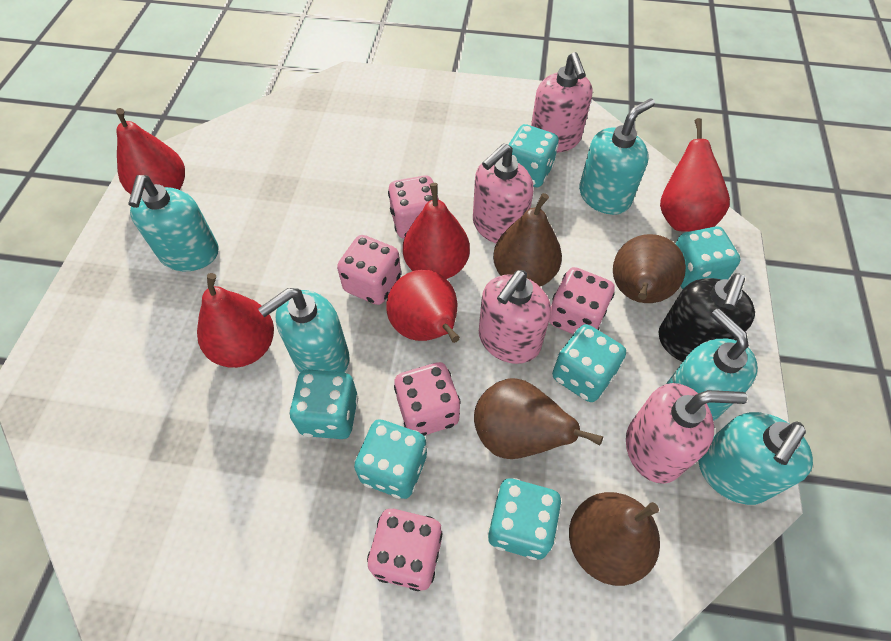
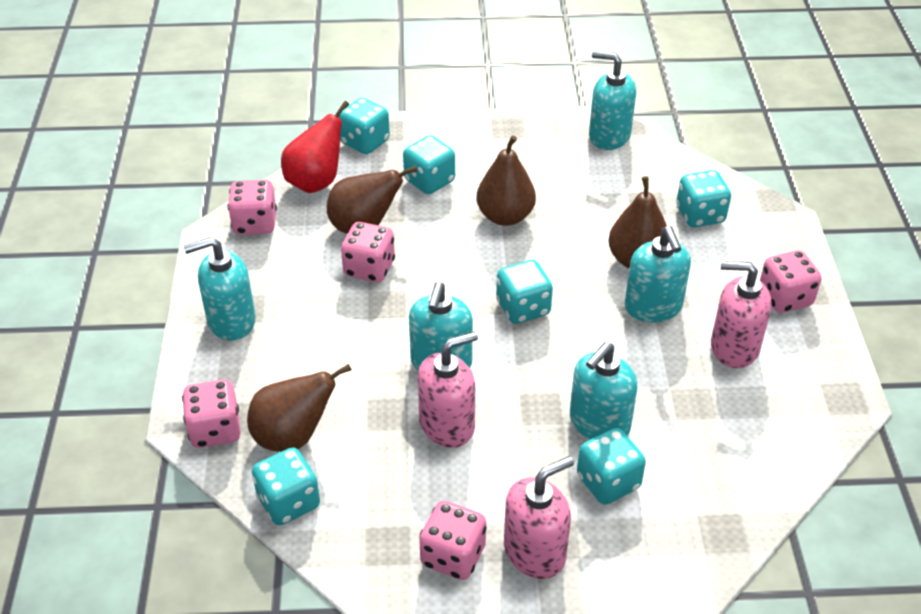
black soap dispenser: [658,273,755,362] = 1 -> none = 0
pink soap dispenser: [473,143,534,243] [479,270,551,364] [531,52,593,153] [626,383,747,484] = 4 -> [418,331,478,448] [504,456,574,579] [711,261,772,368] = 3
red pear: [116,108,185,194] [197,273,274,368] [386,270,460,343] [403,183,470,279] [660,118,730,232] = 5 -> [281,101,349,193] = 1

